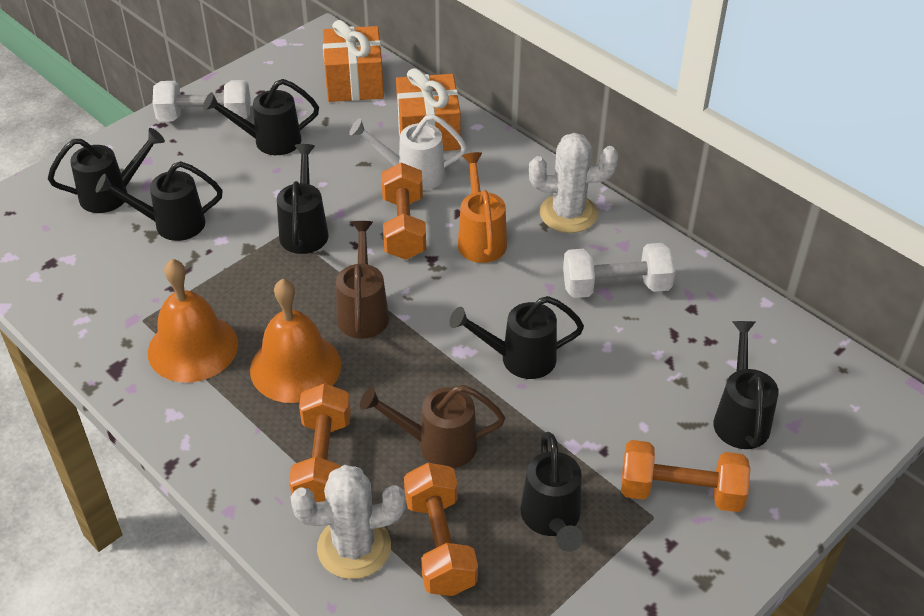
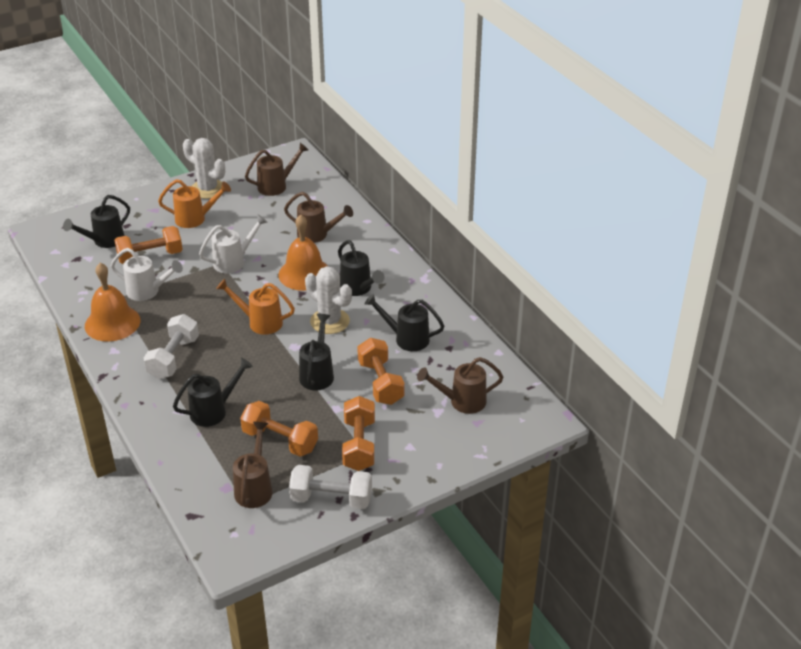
black watering can: [48,128,165,213] [96,161,223,241] [203,79,319,155] [277,144,328,254] [449,296,584,379] [520,432,583,552] [714,321,779,449] = 7 -> [63,195,130,248] [173,358,253,427] [299,314,334,390] [338,240,385,296] [365,294,444,351] = 5
brown watering can: [336,221,389,339] [360,385,505,468] = 2 -> [233,422,273,508] [245,143,309,196] [284,192,353,243] [417,357,503,414] = 4
orange gift: [323,20,384,102] [396,68,461,151] = 2 -> none = 0
orange watering can: [458,152,507,263] = 1 -> [158,179,231,228] [216,279,295,335] = 2
white watering can: [349,114,467,190] = 1 -> [111,248,183,301] [199,215,268,273] = 2

